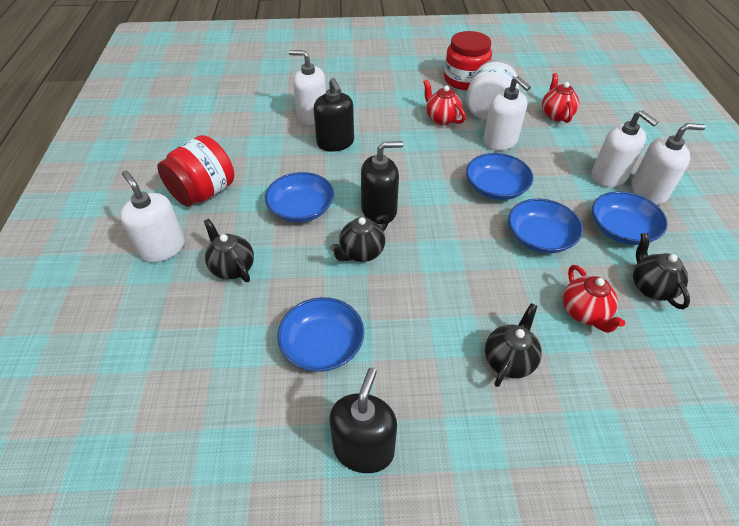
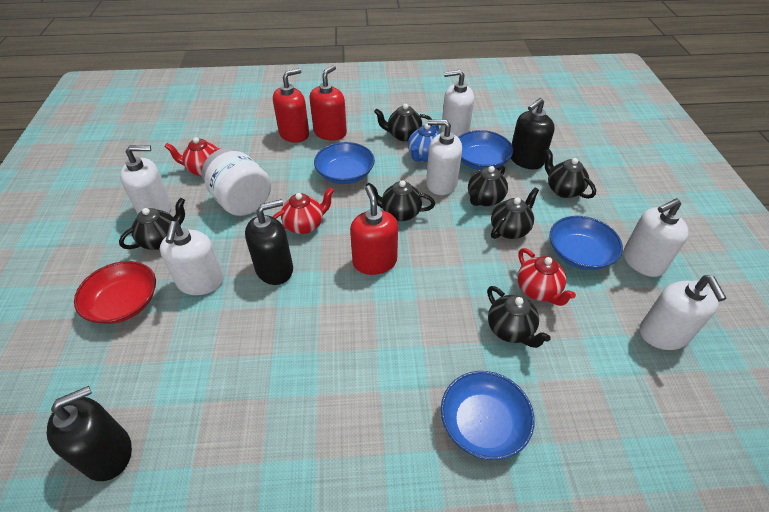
black teapot: [204,219,254,282] [330,215,389,262] [485,303,542,387] [633,233,690,309] = 4 -> [119,198,185,250] [366,180,435,221] [374,104,432,141] [468,165,508,206] [487,286,550,348] [491,188,539,239] [545,149,596,199] = 7
blue bowl: [265,172,334,223] [277,297,364,372] [466,153,533,200] [508,199,583,253] [592,191,668,245] = 5 -> [314,142,375,184] [441,371,535,460] [458,130,513,170] [549,216,623,270] = 4
blue teapot: none = 0 -> [408,123,440,162] = 1
red bowl: none = 0 -> [74,261,156,324] = 1
red jar: [157,135,234,207] [444,31,492,90] = 2 -> none = 0
red soap dispenser: none = 0 -> [273,68,309,143] [309,65,347,140] [350,185,398,275] = 3
white soap dispenser: [120,170,185,262] [289,50,326,125] [483,76,531,150] [591,110,658,187] [631,123,706,204] = 5 -> [120,145,172,214] [160,221,224,295] [426,119,462,195] [441,70,474,137] [624,198,689,277] [640,275,727,350] = 6

